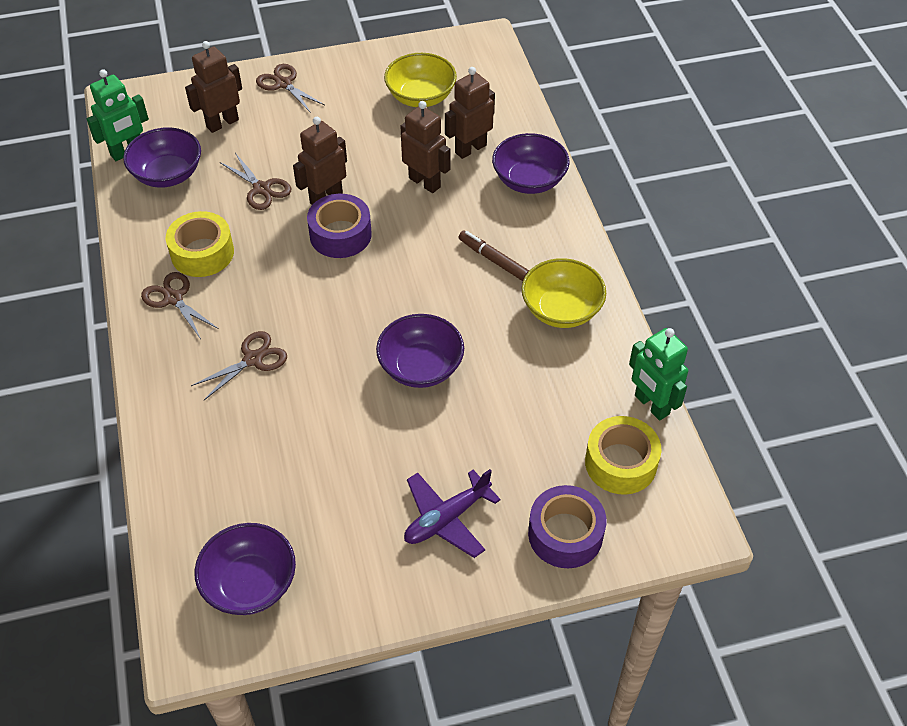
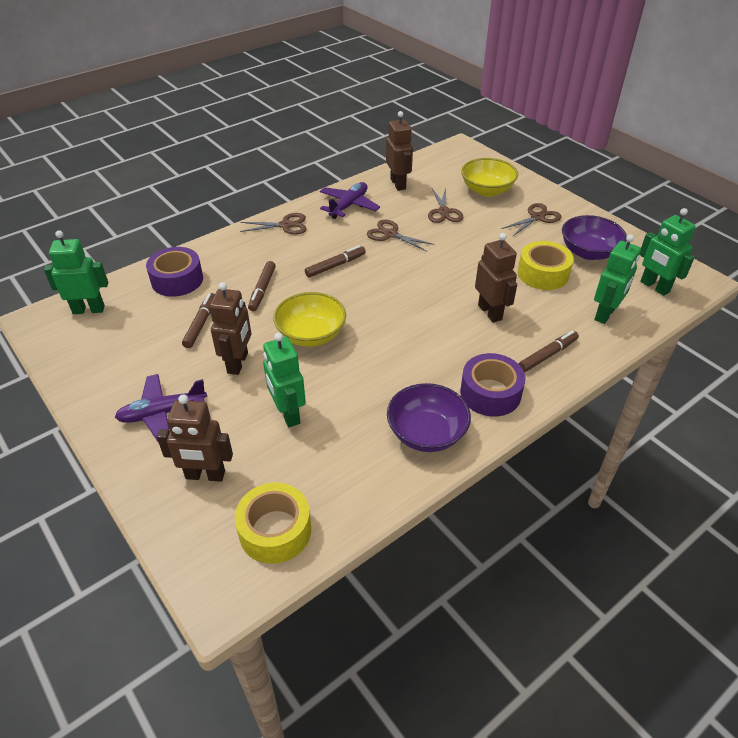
brown marker: [459,231,529,281] = 1 -> [182,293,215,348] [248,261,275,311] [305,245,366,277] [519,331,579,372] = 4
green robot: [87,69,149,161] [629,328,688,420] = 2 -> [44,230,108,314] [263,333,306,427] [594,234,641,324] [640,208,696,296] = 4
purple bowl: [123,127,201,188] [195,523,296,615] [376,314,464,388] [492,133,570,194] = 4 -> [387,383,471,452] [562,215,627,260] = 2
purple plane: [404,469,501,558] = 1 -> [115,374,207,443] [320,182,380,219] = 2

